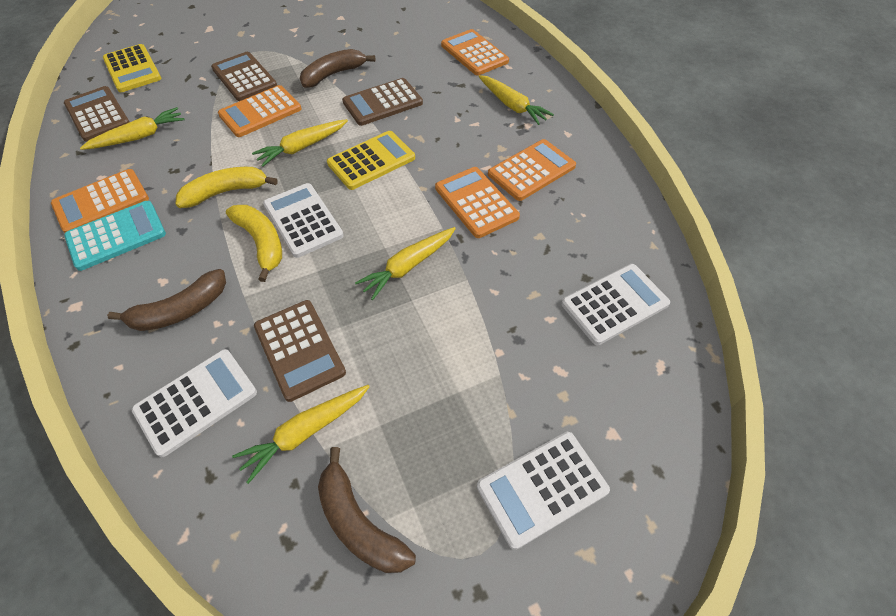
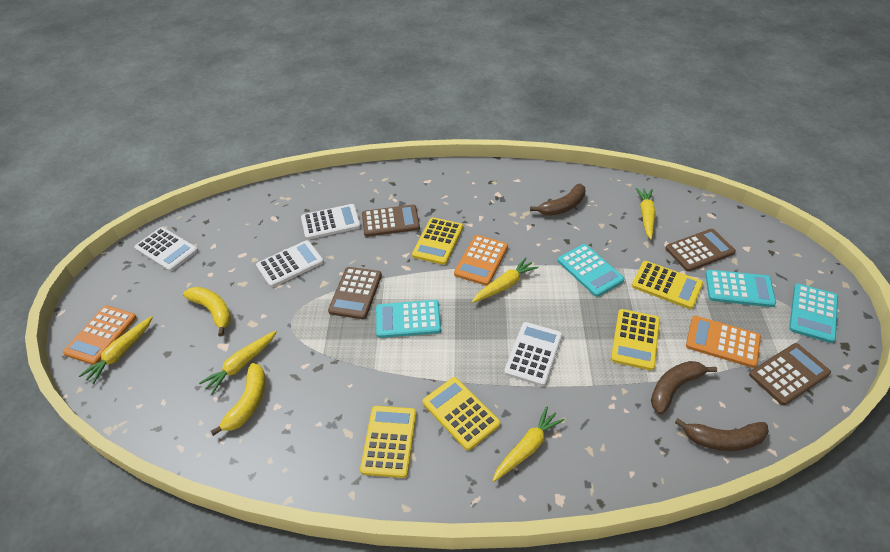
orange calculator: [51,169,149,233] [218,85,302,137] [435,167,520,238] [441,29,509,76] [488,139,576,201] = 5 -> [63,305,137,365] [454,235,508,286] [686,316,761,368] = 3
turquoise calculator: [64,201,166,271] = 1 -> [376,300,441,338] [558,244,625,297] [705,270,776,307] [789,284,838,343] = 4
yellow calculator: [103,44,161,92] [327,131,415,190] = 2 -> [360,406,416,478] [412,217,463,265] [423,377,501,451] [611,309,660,371] [632,261,703,309] = 5

